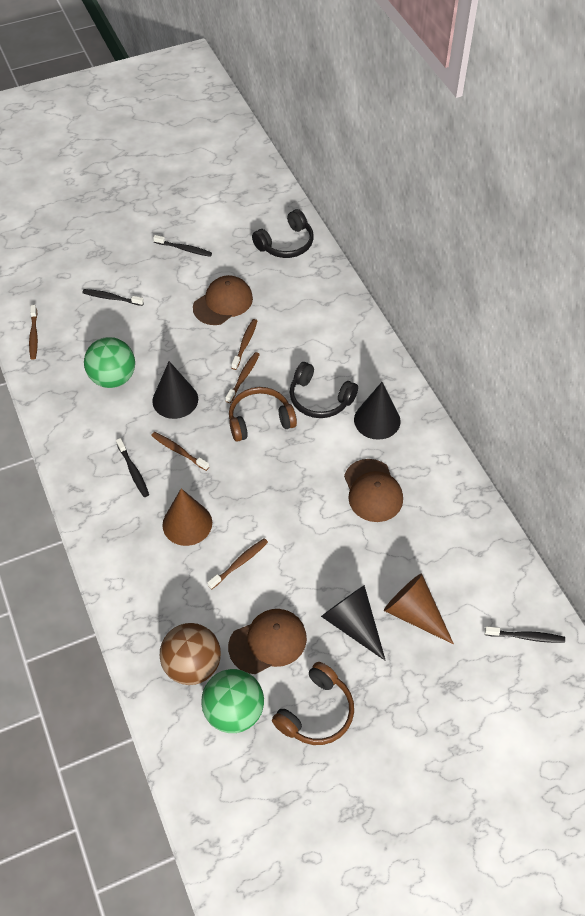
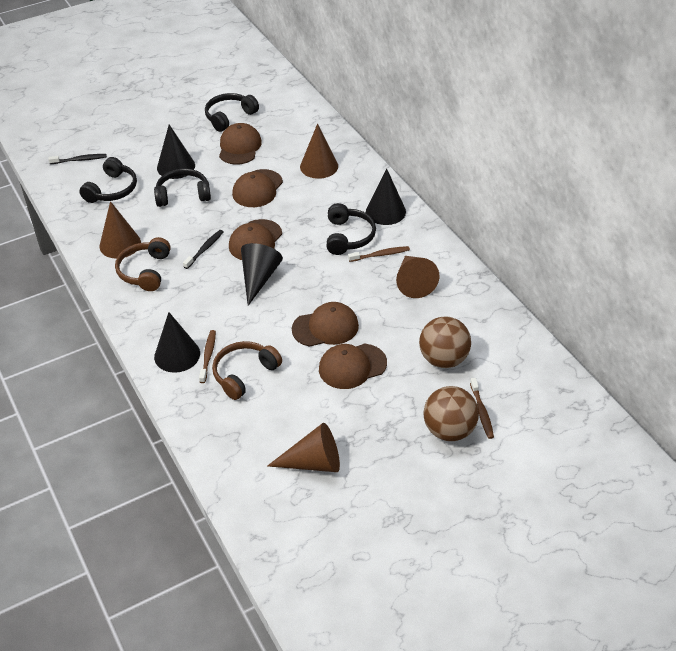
black cone: [152,361,198,419] [321,585,386,661] [354,382,400,440] = 3 -> [154,312,200,373] [157,124,195,179] [241,243,283,306] [366,168,406,225] = 4
black headphones: [252,209,314,258] [290,362,358,418] = 2 -> [79,157,137,203] [154,168,211,207] [205,93,259,132] [326,203,376,255] = 4
black toothbrush: [82,289,144,306] [116,438,149,497] [153,235,212,257] [485,626,565,643] = 4 -> [48,154,107,164] [183,230,223,269] = 2
brown ball: [160,623,221,685] = 1 -> [419,316,471,368] [423,386,479,441] = 2
brown cap: [193,275,253,325] [228,609,307,674] [344,459,403,522] = 3 -> [219,123,262,165] [229,219,282,260] [232,169,283,207] [292,302,359,347] [319,344,387,389] = 5
brown cone: [162,488,212,546] [384,573,454,644] = 2 -> [99,201,141,259] [268,423,340,472] [300,124,338,179] [396,256,439,298] = 4
brown toothbrush: [29,305,38,360] [151,432,209,471] [207,538,268,589] [225,352,260,403] [231,319,257,370] = 5 -> [199,330,216,383] [348,246,410,262] [470,378,494,439] = 3
green ball: [84,337,135,388] [201,669,264,733] = 2 -> none = 0

